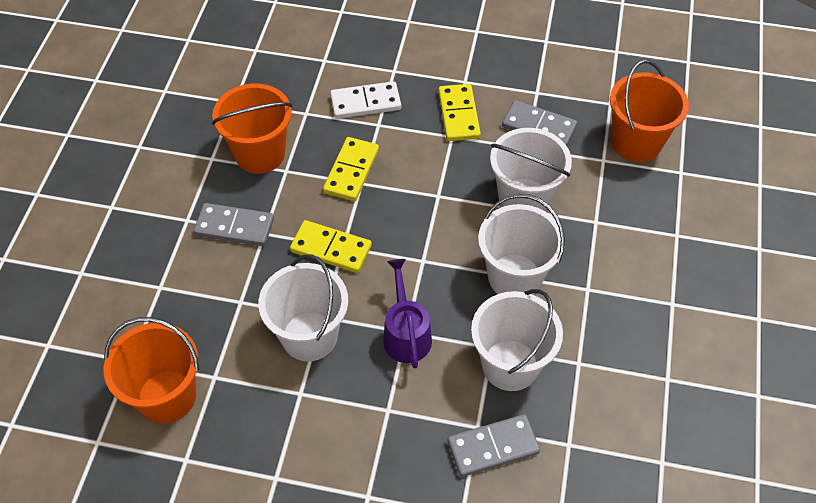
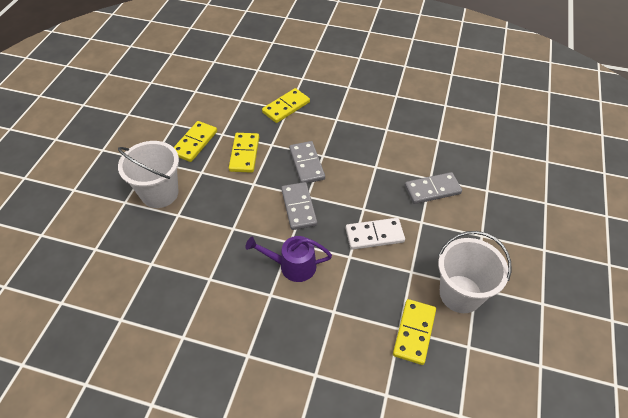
orange bucket: [104,317,199,424] [212,84,292,174] [610,60,689,162] = 3 -> none = 0
white bucket: [258,254,348,361] [471,289,563,391] [478,194,565,295] [490,128,572,212] = 4 -> [118,141,179,208] [438,231,511,313] = 2
yellow domino: [290,220,372,273] [323,137,379,201] [438,84,481,141] = 3 -> [174,121,217,162] [229,133,259,173] [262,88,310,123] [393,299,436,365] = 4

